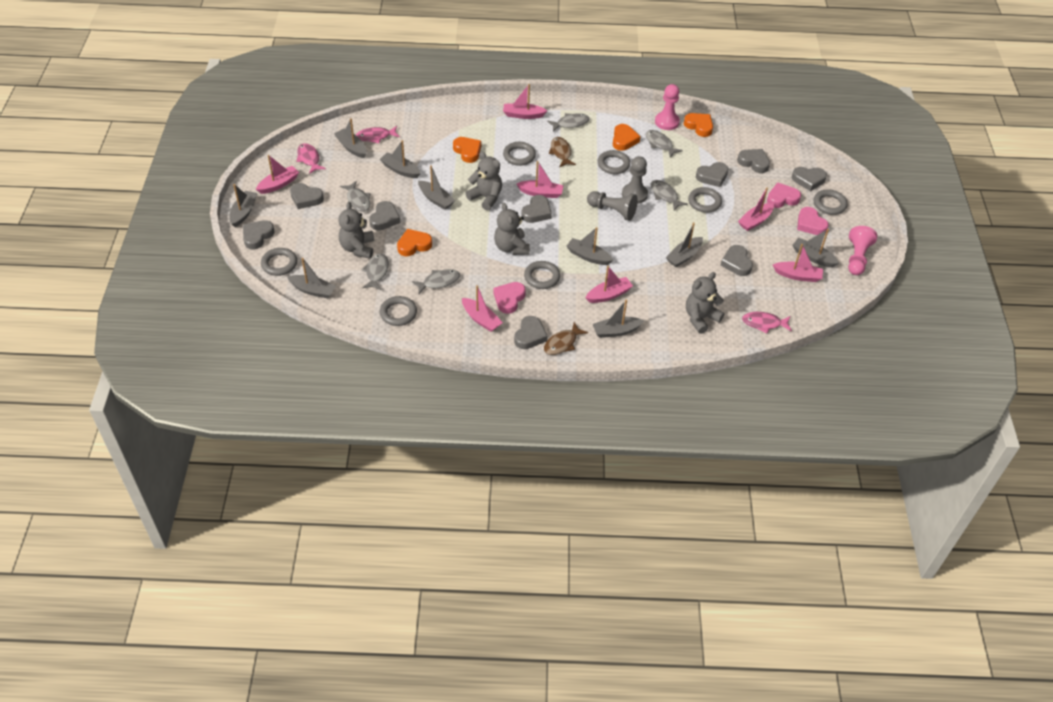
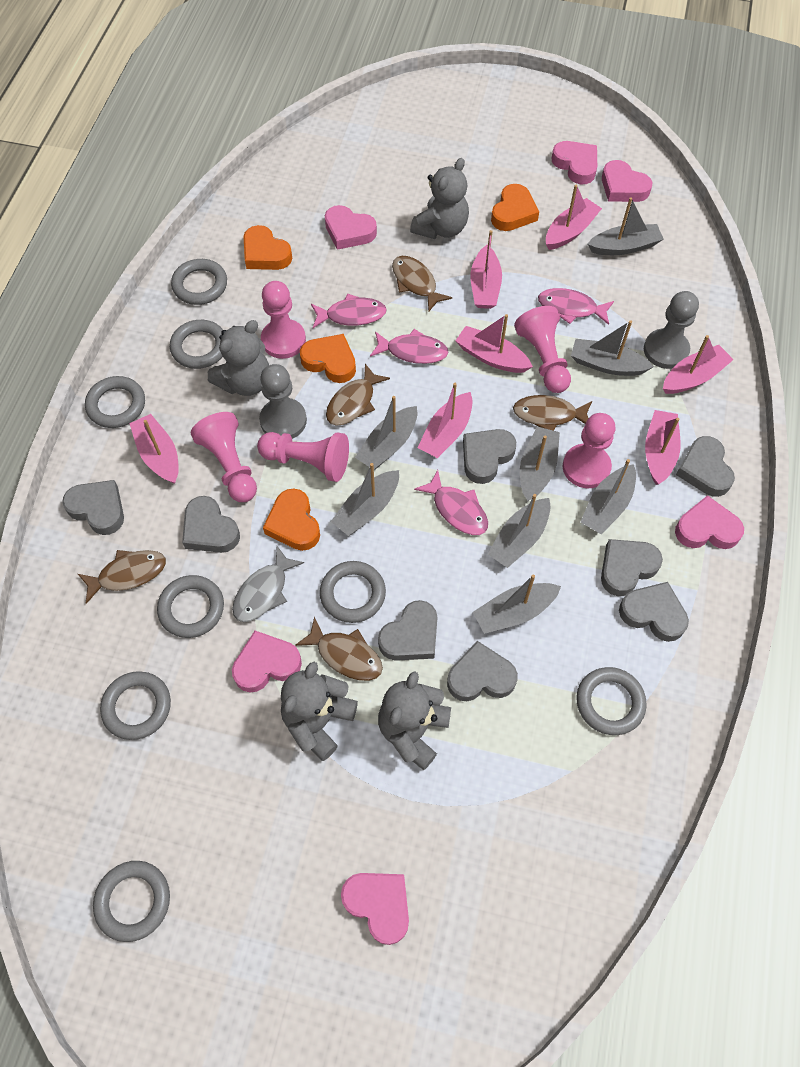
brown fish: [544,322,588,355] [549,137,576,167] = 2 -> [78,550,166,604] [295,616,383,681] [326,364,390,426] [392,256,452,312] [513,395,592,431] = 5
grey boat: [229,184,257,227] [287,258,336,298] [334,118,366,158] [380,140,421,178] [418,165,455,210] [566,227,613,265] [593,300,645,338] [666,222,703,267] [792,229,839,267] = 9 -> [331,463,399,536] [355,396,417,470] [473,574,561,634] [488,494,550,568] [520,426,560,501] [571,320,654,376] [580,459,636,535] [588,197,663,255] = 8
grey fish: [340,181,371,212] [361,254,389,290] [412,269,460,294] [547,113,590,132] [646,130,683,158] [651,180,688,211] = 6 -> [232,546,304,622] = 1
grey heart: [243,220,274,249] [290,183,324,209] [369,201,400,230] [514,316,548,349] [521,195,552,223] [696,162,729,187] [720,245,753,276] [737,149,770,173] [792,167,827,191] = 9 -> [62,480,124,535] [182,496,240,553] [378,600,438,661] [447,641,518,701] [463,429,516,484] [601,539,663,596] [619,582,689,642] [676,436,735,497] = 8
grey ring: [261,248,297,276] [380,296,417,326] [503,142,536,166] [524,261,560,289] [598,150,630,174] [688,187,722,213] [814,189,848,215] = 7 -> [85,376,145,428] [93,861,170,942] [100,671,171,740] [157,575,224,638] [170,320,223,369] [171,259,227,305] [320,561,386,623] [576,667,647,735] = 8
pink fish: [296,143,326,174] [356,126,400,143] [742,312,792,334] = 3 -> [311,293,387,328] [370,329,449,364] [414,470,488,535] [538,288,614,325] = 4
pink heart: [493,282,526,314] [767,182,801,208] [797,207,829,235] = 3 -> [232,631,302,692] [325,205,377,250] [341,873,409,945] [551,141,597,184] [602,160,652,202] [675,495,744,549] = 6
pink pawn: [655,84,680,130] [848,226,877,275] = 2 -> [191,412,257,502] [257,432,349,482] [261,281,306,359] [514,306,571,393] [563,413,616,488] = 5

